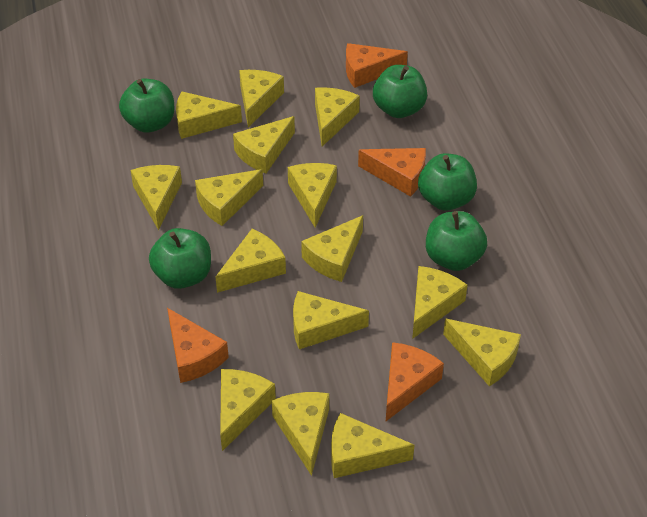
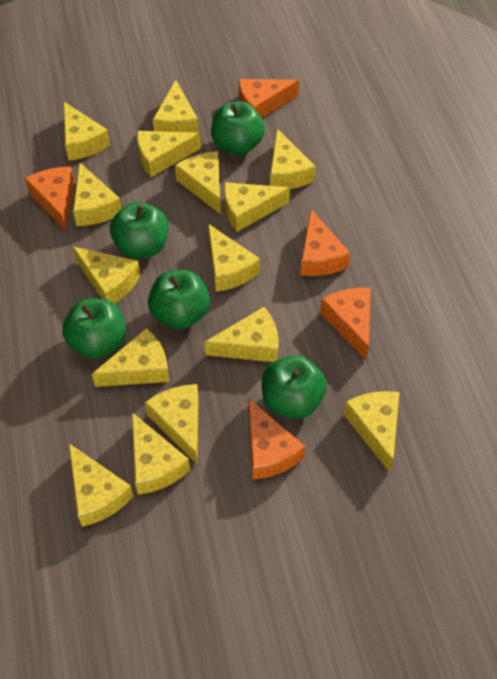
orange cheese: [167,308,229,383] [346,43,408,88] [358,148,426,197] [386,342,444,421] = 4 -> [25,167,74,231] [239,79,299,118] [248,398,305,480] [300,209,350,276] [320,287,371,360] = 5

